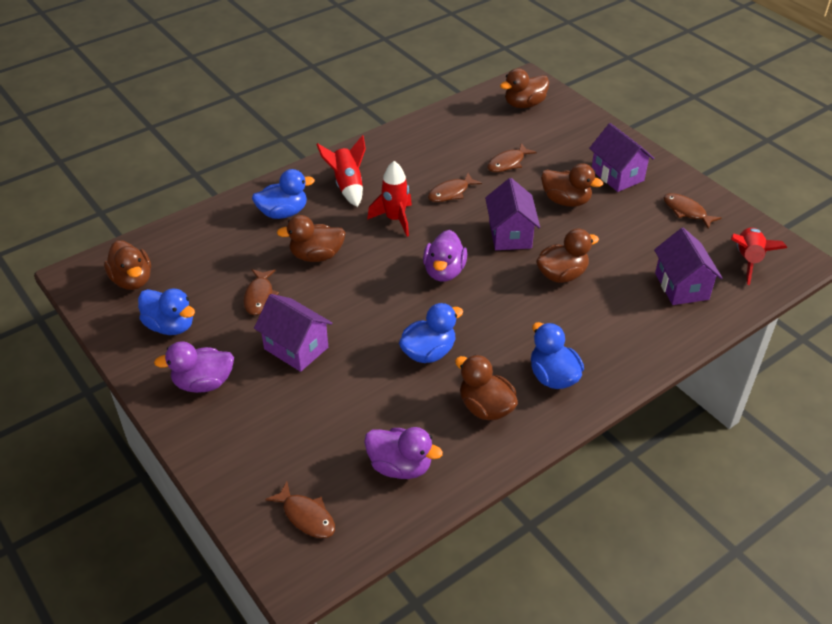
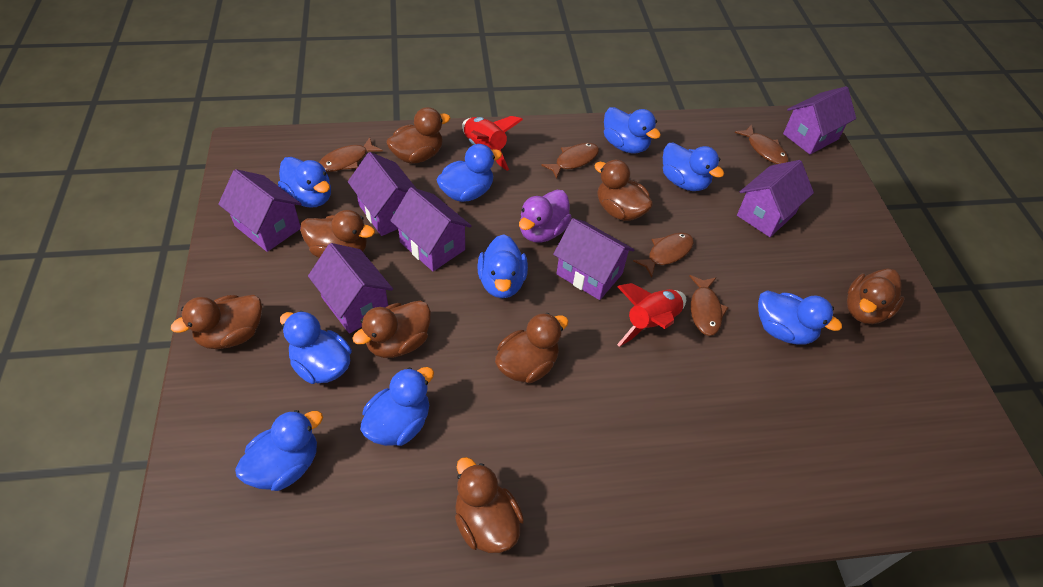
blue duck: [138,289,195,335] [252,169,315,219] [399,303,463,363] [531,322,584,389] = 4 -> [235,410,323,491] [278,157,331,208] [280,311,352,384] [360,367,434,446] [436,144,502,202] [477,234,528,298] [604,107,661,154] [663,142,724,191] [758,290,842,344] = 9
brown duck: [104,240,151,290] [277,215,346,262] [455,355,518,420] [500,68,549,108] [536,229,599,283] [541,163,603,207] = 6 -> [171,295,262,349] [300,210,375,258] [352,301,431,358] [386,107,451,164] [455,457,524,553] [495,313,569,383] [594,160,653,221] [847,268,905,324] = 8
purple duck: [154,341,234,393] [364,427,443,479] [423,230,467,282] = 3 -> [519,190,572,243] = 1
purple house: [254,294,333,372] [485,178,540,250] [589,123,654,192] [654,228,723,305] = 4 -> [218,169,301,252] [308,243,393,334] [348,152,417,236] [390,187,472,271] [553,218,634,300] [737,160,814,237] [783,86,856,154] = 7
red rocket: [316,135,366,207] [367,161,412,237] [731,228,787,285] = 3 -> [462,116,523,171] [617,283,686,347] = 2

